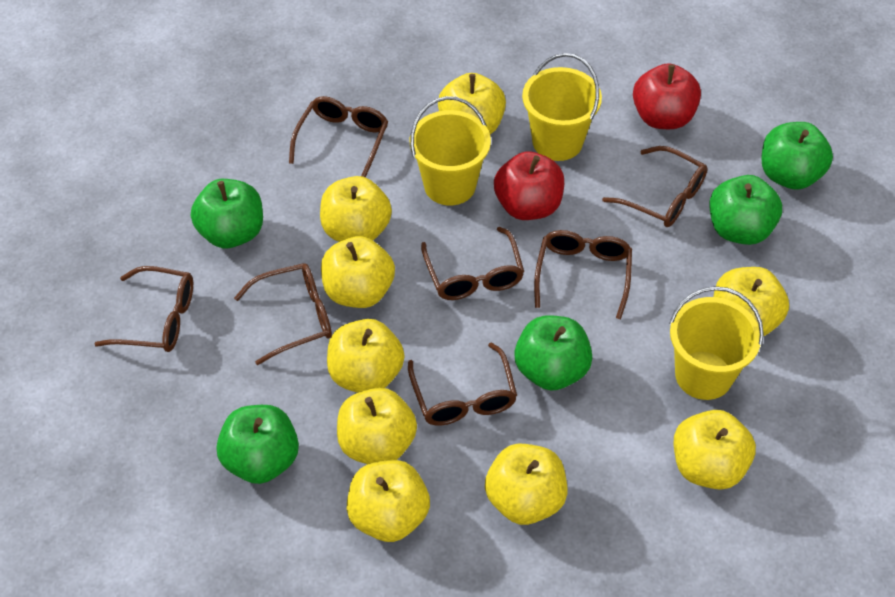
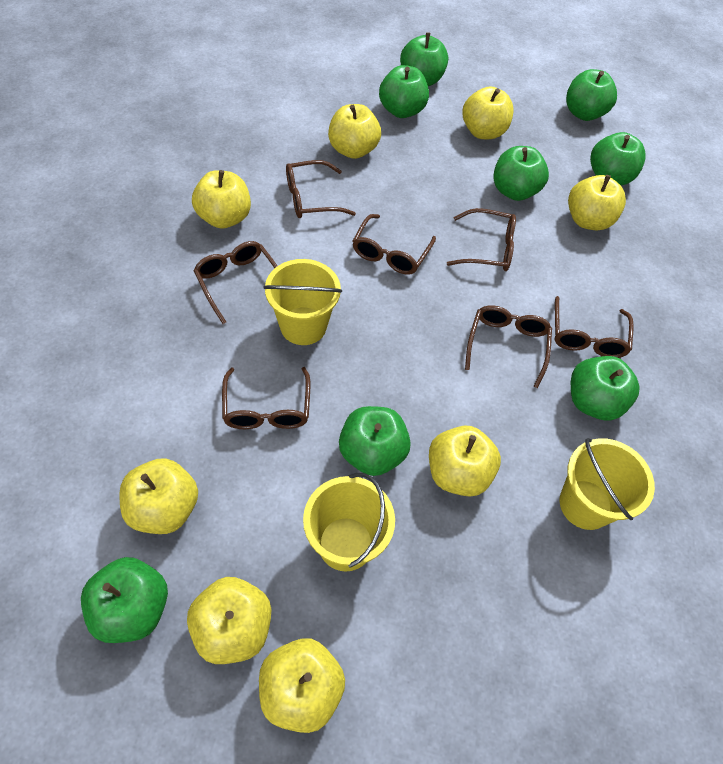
green apple: [191,179,263,248] [217,405,299,484] [514,315,593,391] [709,175,782,245] [761,122,833,190] = 5 -> [81,557,168,643] [339,406,411,476] [379,65,429,118] [400,32,448,86] [494,146,549,201] [566,69,617,121] [571,356,639,421] [590,132,646,185] = 8
red apple: [494,151,564,220] [633,63,701,129] = 2 -> none = 0
yellow apple: [320,176,392,242] [321,236,395,308] [327,319,405,393] [337,388,417,464] [347,460,430,542] [438,73,506,135] [485,444,568,525] [674,410,756,490] [713,267,789,337] = 9 -> [120,458,198,534] [187,577,271,664] [192,170,251,229] [259,638,345,733] [328,104,381,159] [429,426,501,497] [463,86,513,139] [568,175,626,230] = 8

